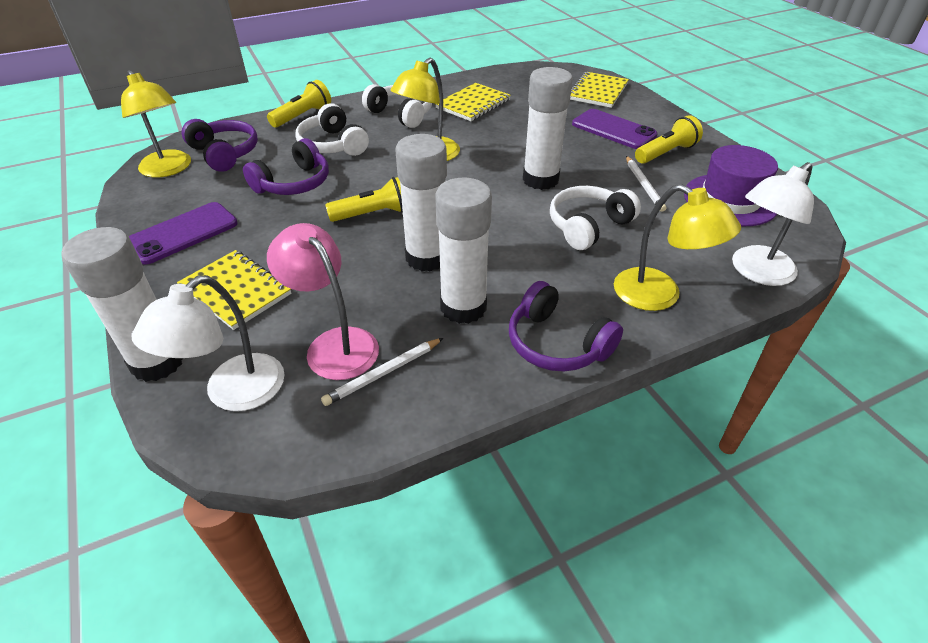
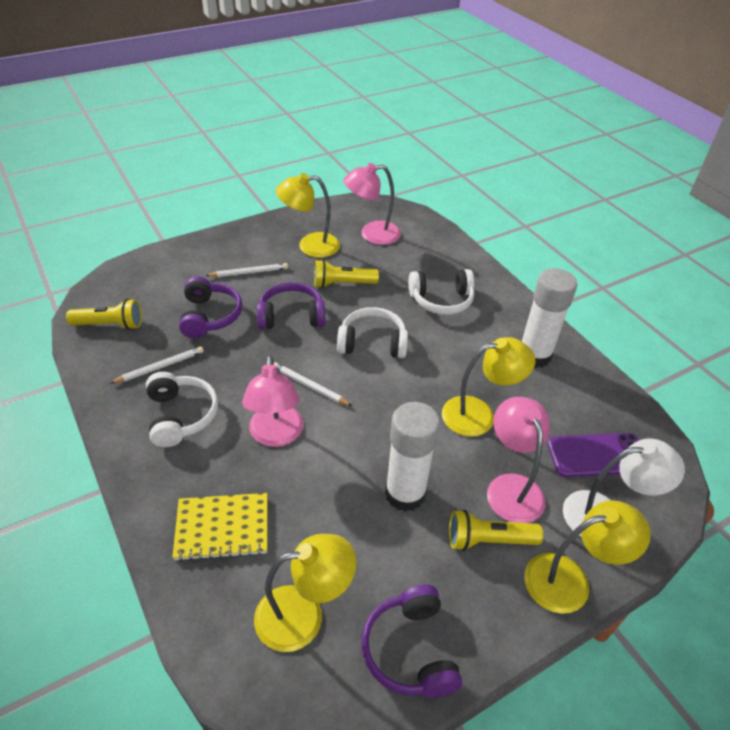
pink lamp: [267,223,379,380] = 1 -> [242,355,304,447] [343,163,401,245] [487,397,550,523] = 3
purple hat: [684,145,778,226] = 1 -> none = 0
purple phone: [129,202,238,265] [572,109,658,149] = 2 -> [547,433,639,478] = 1
white glue stick: [61,227,183,382] [396,134,447,272] [435,178,492,324] [523,67,573,190] = 4 -> [385,402,440,512] [522,268,577,368] = 2
white lamp: [132,275,285,411] [732,162,814,286] = 2 -> [563,439,685,537] = 1
white pencil: [321,338,443,406] [626,156,666,212] = 2 -> [111,346,204,383] [205,263,288,277] [274,362,352,406] = 3
yellow lamp: [121,70,191,178] [390,58,460,161] [614,184,741,311] = 3 -> [254,534,356,652] [276,173,340,258] [442,337,535,437] [524,500,651,614] = 4
yellow notebook: [177,250,291,330] [436,83,511,121] [570,72,629,108] = 3 -> [172,493,267,561] = 1

